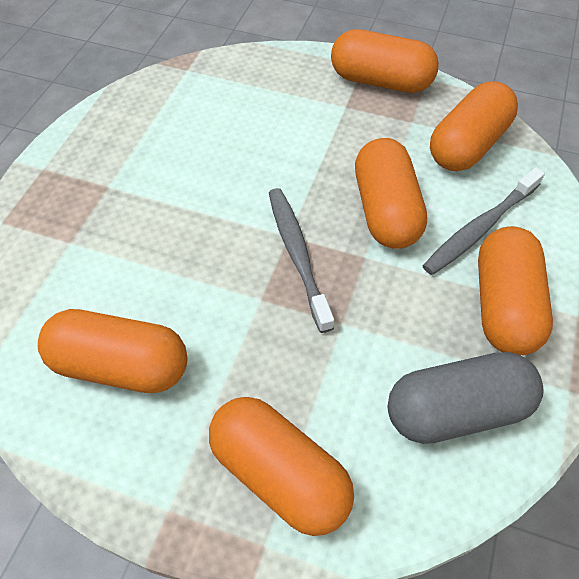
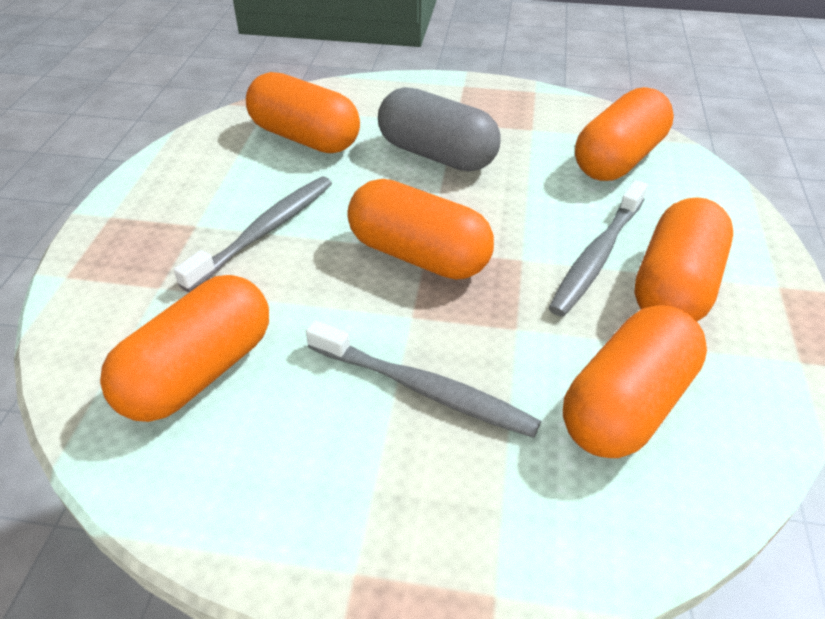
grey toothbrush: [269,188,334,333] [423,167,545,275] = 2 -> [174,177,332,292] [306,320,541,438] [549,180,648,317] = 3

